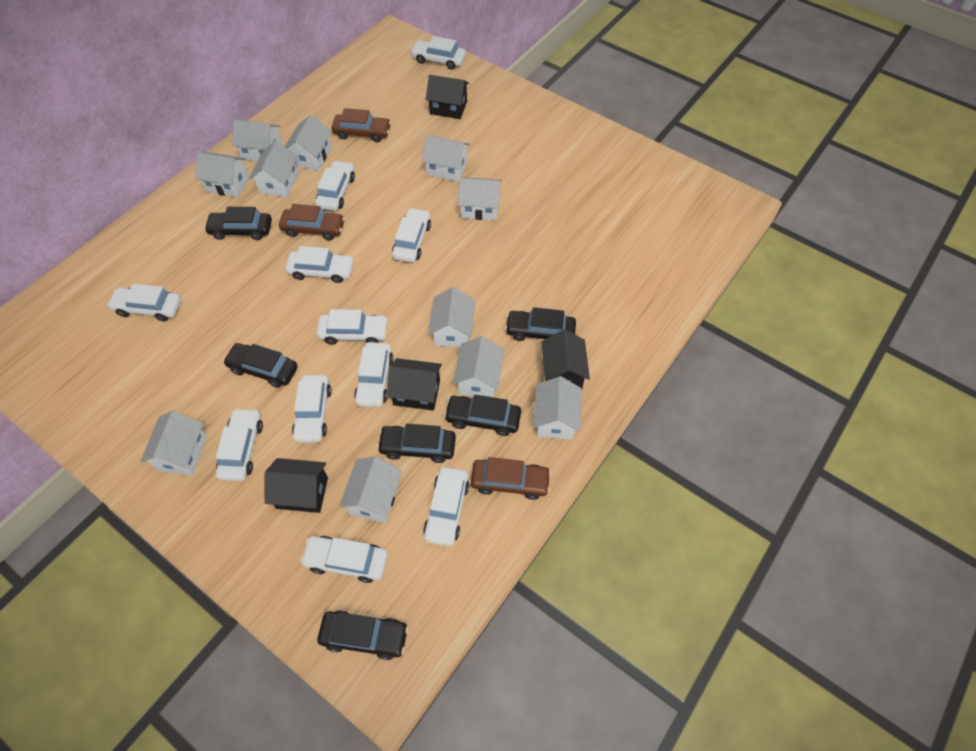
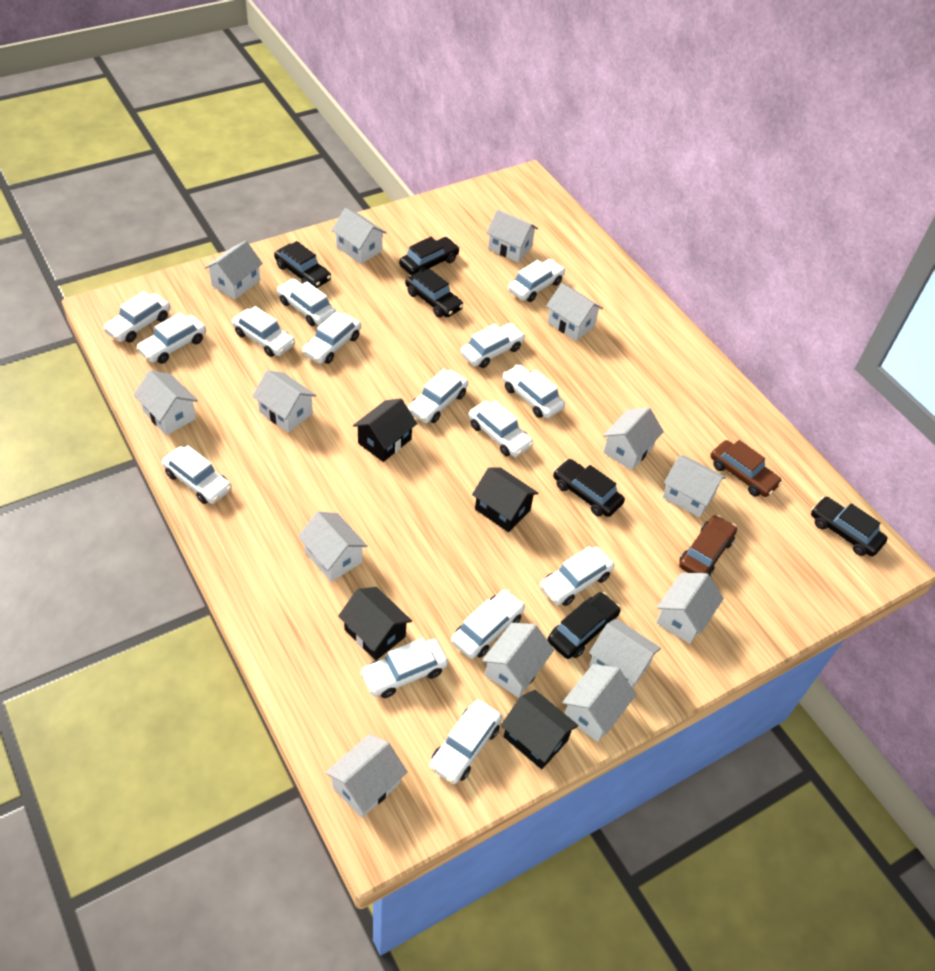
brown car: [279,204,345,240] [331,108,391,142] [471,457,551,500] = 3 -> [679,515,737,576] [710,440,782,497] = 2
white car: [107,284,181,321] [216,408,263,481] [286,246,354,283] [292,375,332,443] [300,536,388,583] [315,160,355,211] [317,309,388,345] [354,342,393,408] [392,208,431,262] [411,36,466,69] [423,467,470,547] = 11 -> [103,291,171,342] [136,312,206,364] [162,445,232,504] [232,306,295,357] [277,279,336,326] [302,312,361,364] [360,638,448,698] [408,369,468,423] [429,700,502,784] [451,590,525,659] [461,323,525,368] [468,400,534,457] [502,364,565,418] [508,259,565,302] [540,546,614,606] = 15
white house: [140,411,207,475] [195,152,249,197] [232,120,283,162] [249,141,298,197] [285,115,331,171] [339,456,402,523] [422,135,470,182] [428,287,475,347] [453,336,504,397] [458,177,502,220] [534,376,581,440] = 11 -> [134,370,198,435] [204,241,263,299] [252,370,317,433] [298,512,367,582] [325,734,407,818] [332,208,387,264] [482,623,554,698] [486,209,538,262] [546,283,603,341] [562,664,636,742] [589,619,661,688] [603,407,664,470] [656,573,724,644] [662,455,726,517] = 14

